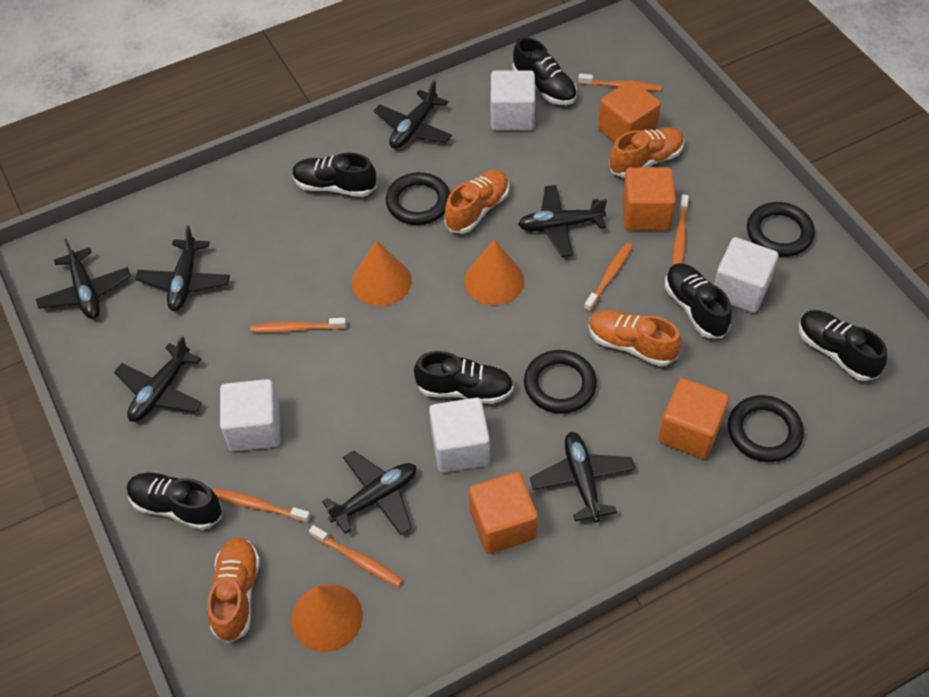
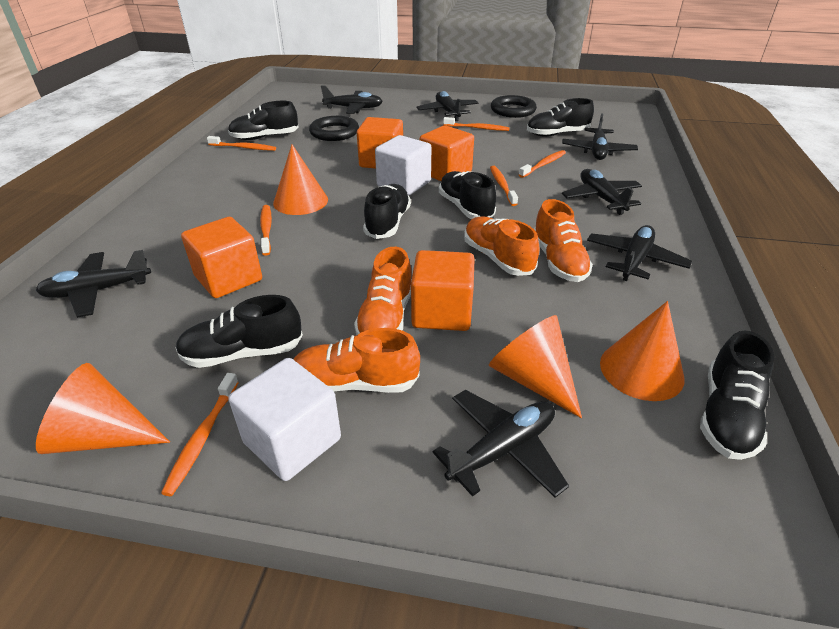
black ring: [386,172,450,225] [524,350,597,414] [728,395,804,462] [747,202,815,257] = 4 -> [309,116,359,141] [491,95,537,118] = 2
orange cone: [291,584,363,652] [352,240,412,306] [464,239,525,305] = 3 -> [36,363,170,454] [273,144,328,215] [489,315,582,418] [600,301,685,401] = 4
white cube: [220,379,280,452] [429,398,490,473] [491,70,535,130] [714,237,779,313] = 4 -> [228,358,341,481] [375,135,431,196] = 2

